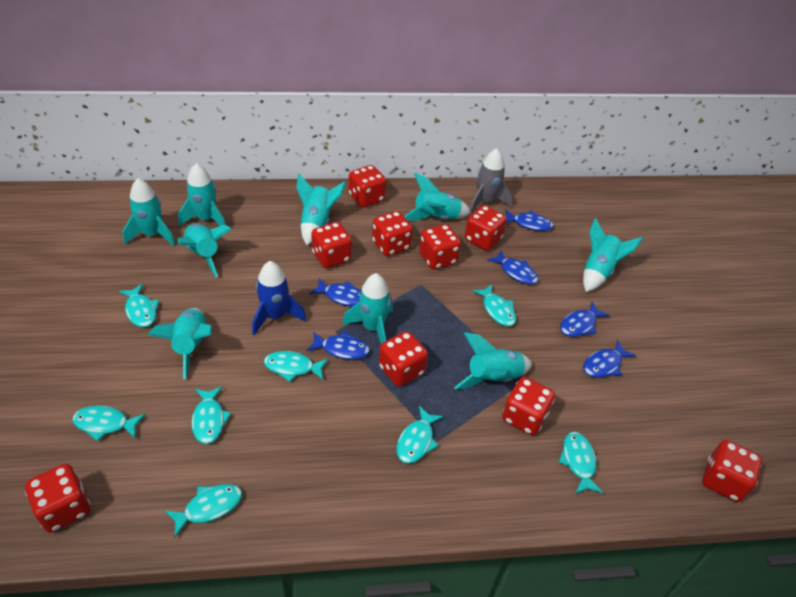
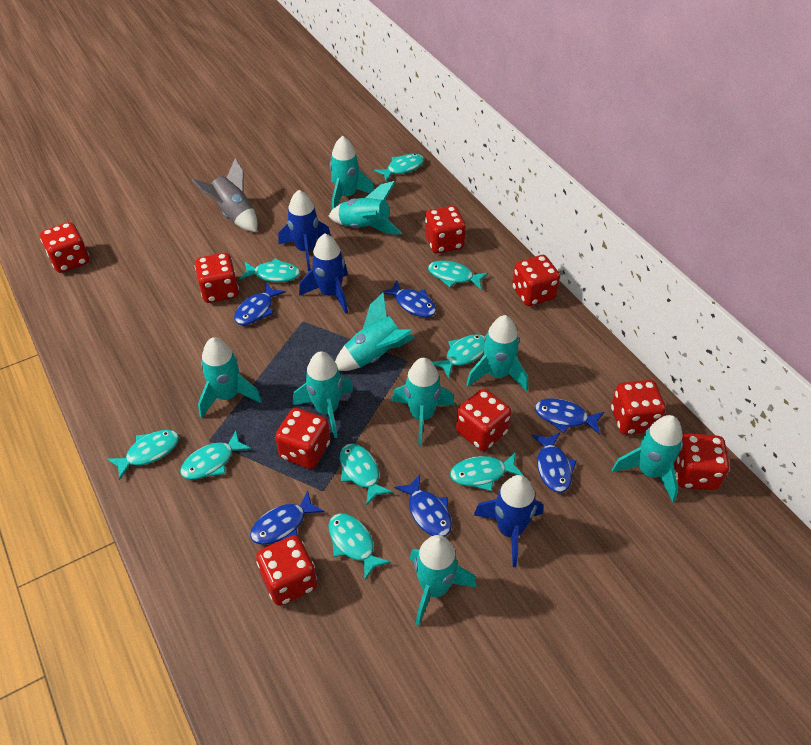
blue rocket: [252,261,306,335] = 1 -> [279,190,331,271] [299,233,348,314] [474,475,543,567] = 3
turquoise fish: [72,405,146,441] [119,283,159,327] [165,484,242,537] [191,386,231,444] [264,351,328,382] [396,406,444,464] [472,284,516,326] [559,432,604,494] = 8 -> [107,430,179,480] [180,431,251,480] [239,258,300,282] [329,513,391,580] [340,444,393,505] [374,154,424,182] [428,260,488,290] [432,334,485,379] [450,453,524,491] = 9

